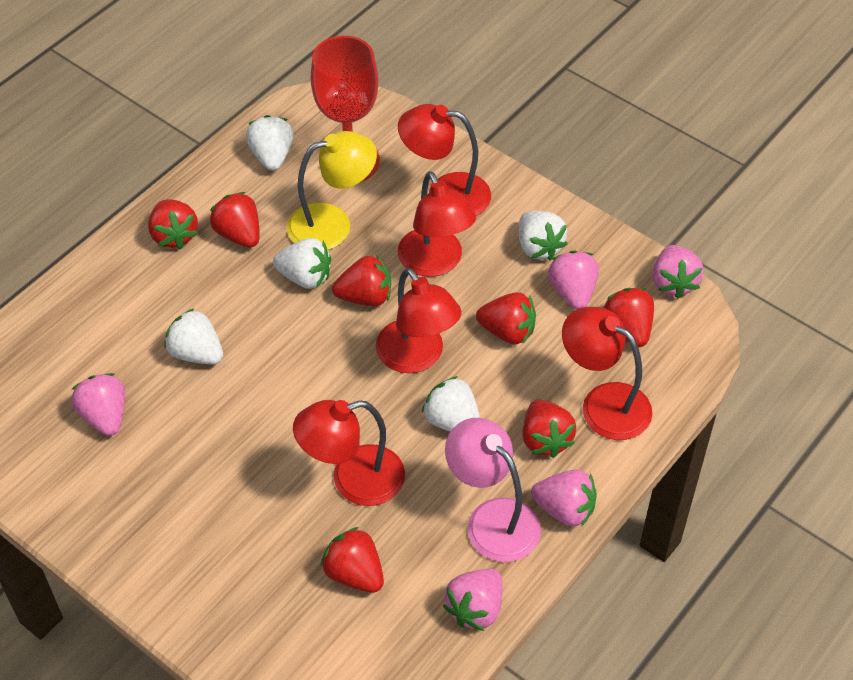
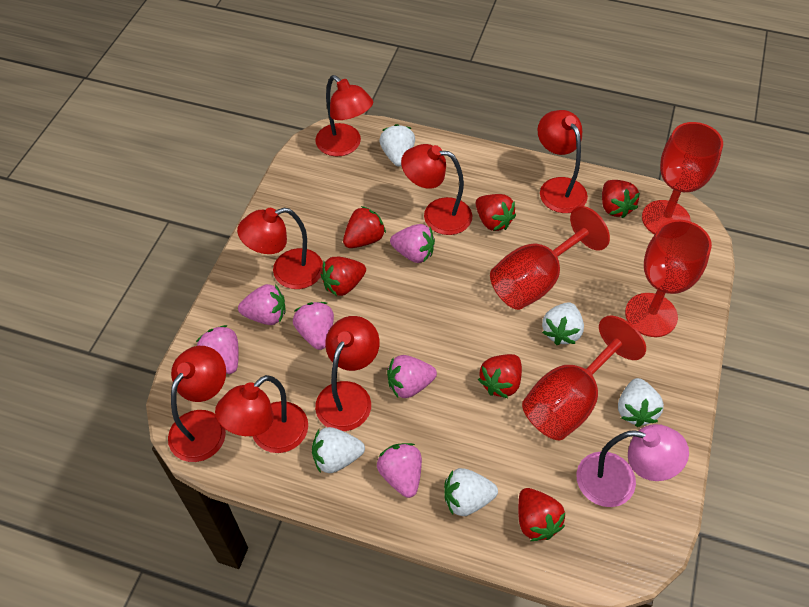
pink strawberry: [71,373,125,436] [443,569,503,631] [531,470,597,527] [548,251,599,309] [652,245,704,298] = 5 -> [196,325,239,374] [238,284,286,325] [293,302,334,350] [377,443,422,498] [387,355,437,398] [390,224,435,263] = 6
red goblet: [310,36,380,182] = 1 -> [490,206,610,310] [522,315,646,440] [625,220,712,337] [642,122,723,234] = 4
red lamp: [293,400,405,506] [376,268,462,373] [398,104,491,216] [398,171,476,277] [562,307,652,440] = 5 -> [168,346,226,462] [215,375,308,453] [237,208,323,289] [315,75,373,157] [315,316,380,431] [401,144,472,235] [538,110,588,213] = 7
red strawberry: [148,199,198,249] [210,192,260,248] [321,527,384,593] [332,255,391,306] [476,292,536,344] [522,399,576,458] [603,288,654,347] = 7 -> [321,257,366,296] [343,206,386,248] [476,194,516,231] [478,354,522,398] [518,488,565,541] [602,180,640,218] = 6
yellow lamp: [287,131,377,250] = 1 -> none = 0

